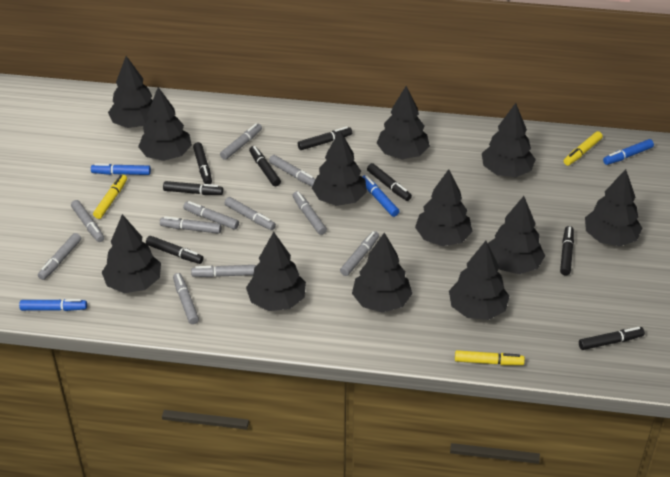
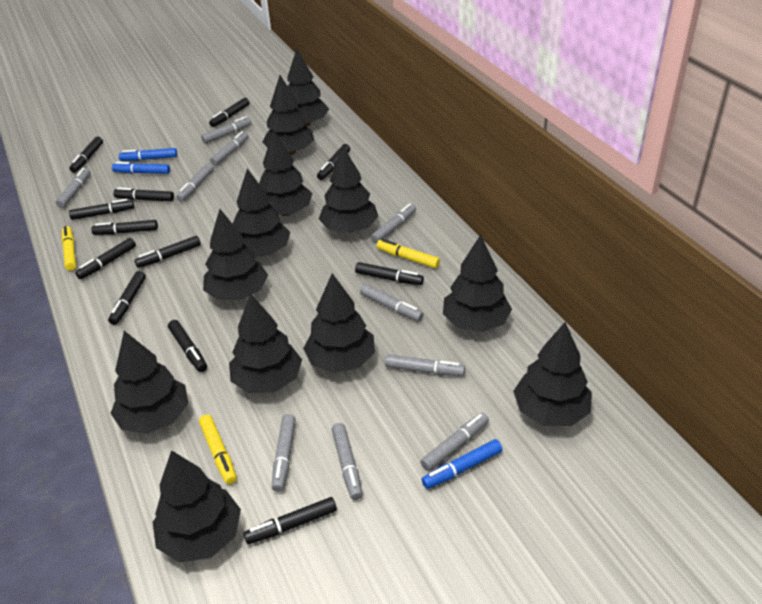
black marker: [146,236,204,264] [163,181,223,195] [193,142,212,184] [249,146,281,186] [298,126,352,150] [367,163,412,201] [560,226,574,275] [579,327,645,350] = 8 -> [69,137,103,173] [69,199,134,220] [75,238,136,279] [91,220,158,235] [108,271,146,325] [113,187,174,201] [134,236,201,268] [168,320,207,372] [209,98,249,127] [244,497,337,544] [317,144,350,180] [355,262,424,285] = 12
blue marker: [19,299,87,311] [91,163,151,175] [362,175,399,217] [603,139,654,165] = 4 -> [112,162,170,174] [119,148,177,161] [421,439,502,489] = 3
grey marker: [38,233,81,280] [71,200,104,242] [160,216,222,234] [173,273,199,324] [183,201,239,230] [191,265,256,277] [220,123,262,160] [225,197,276,230] [269,155,316,186] [292,191,327,235] [340,231,379,276] = 11 -> [56,168,91,208] [176,163,214,202] [201,116,252,144] [210,131,249,166] [272,414,296,492] [332,423,363,500] [360,284,424,321] [371,203,416,243] [385,354,465,376] [420,413,489,471] = 10

